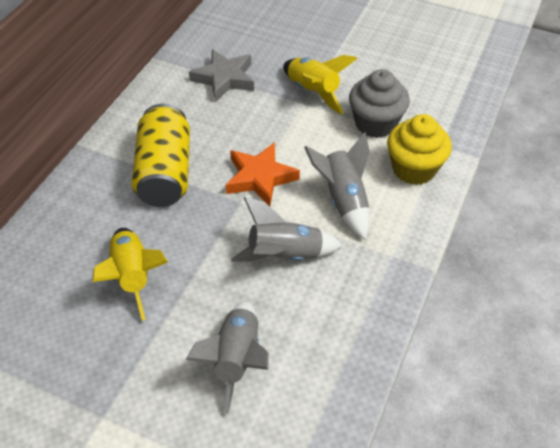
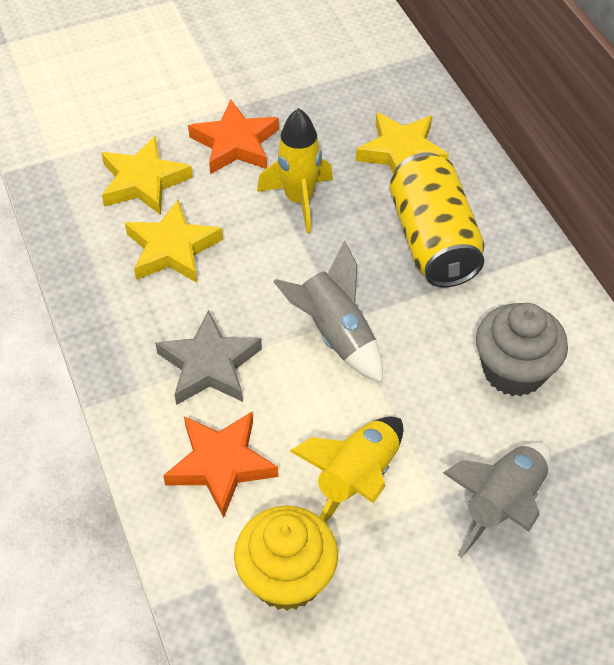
grey rocket: [186,302,269,414] [231,197,343,262] [304,132,370,240] = 3 -> [273,241,383,383] [443,442,551,558] = 2
orange star: [226,142,300,206] = 1 -> [163,412,278,518] [188,100,279,174] = 2
yellow star: none = 0 -> [101,136,193,215] [125,200,223,283] [356,112,449,175] = 3

